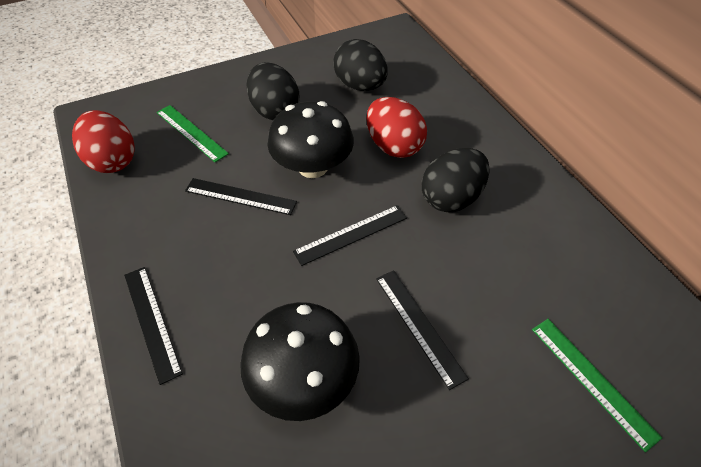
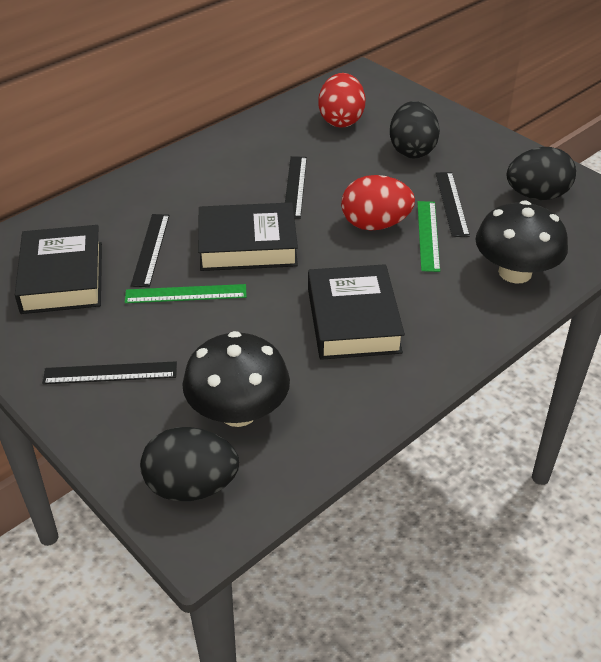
black book: none = 0 -> [15,225,102,314] [198,202,298,271] [308,264,405,360] = 3

